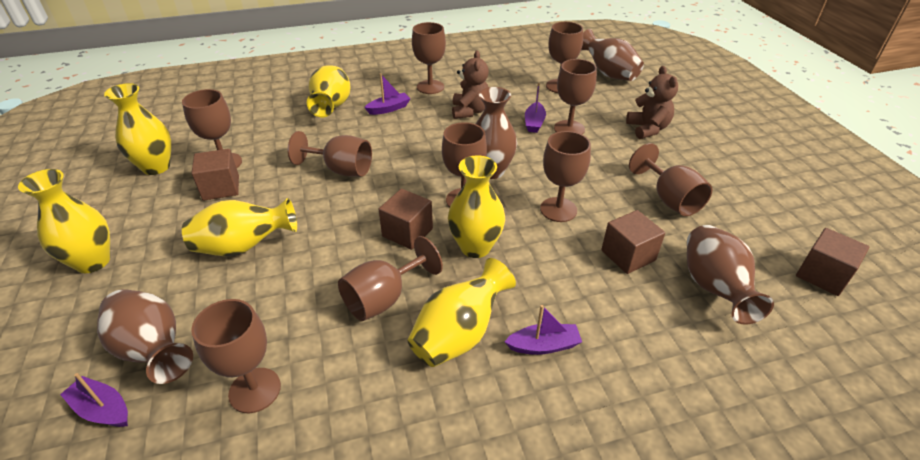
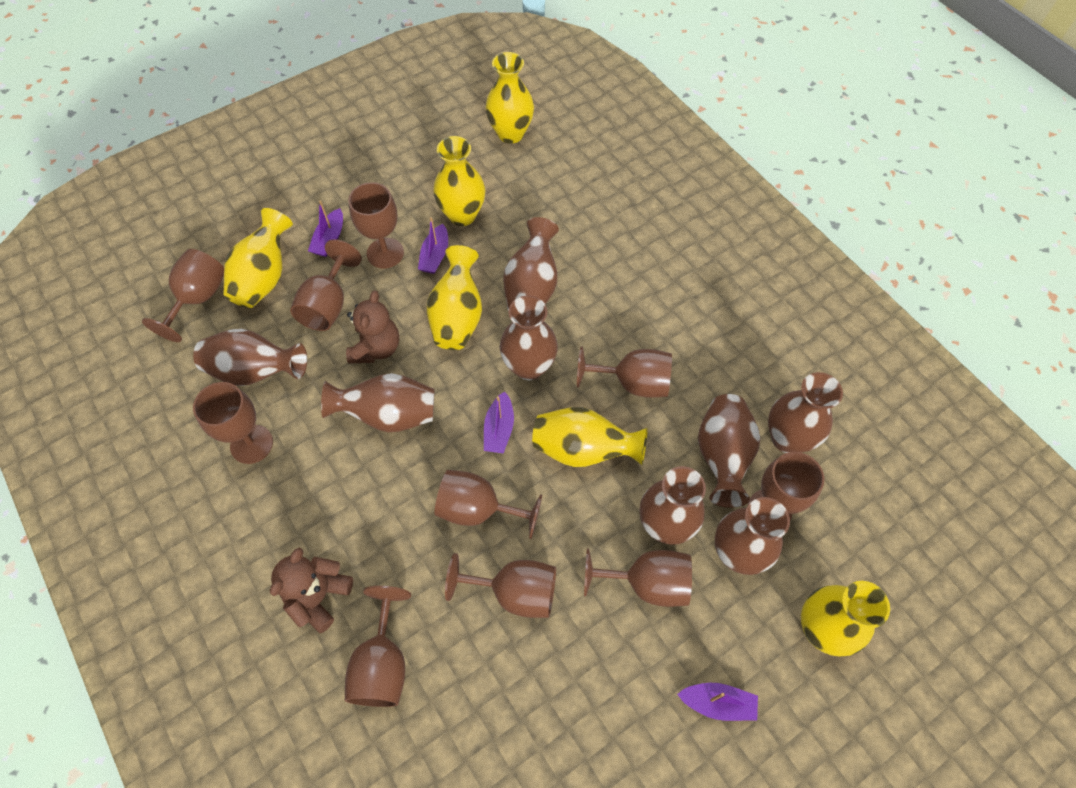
brown cube: [191,149,239,201] [379,189,433,250] [601,210,665,274] [796,228,869,296] = 4 -> none = 0
brown vase: [97,289,193,384] [476,87,517,179] [581,29,644,81] [687,225,774,325] = 4 -> [193,329,307,386] [321,373,434,432] [500,295,558,380] [503,217,559,311] [640,466,706,545] [698,394,760,508] [715,497,790,575] [768,372,843,453] = 8

